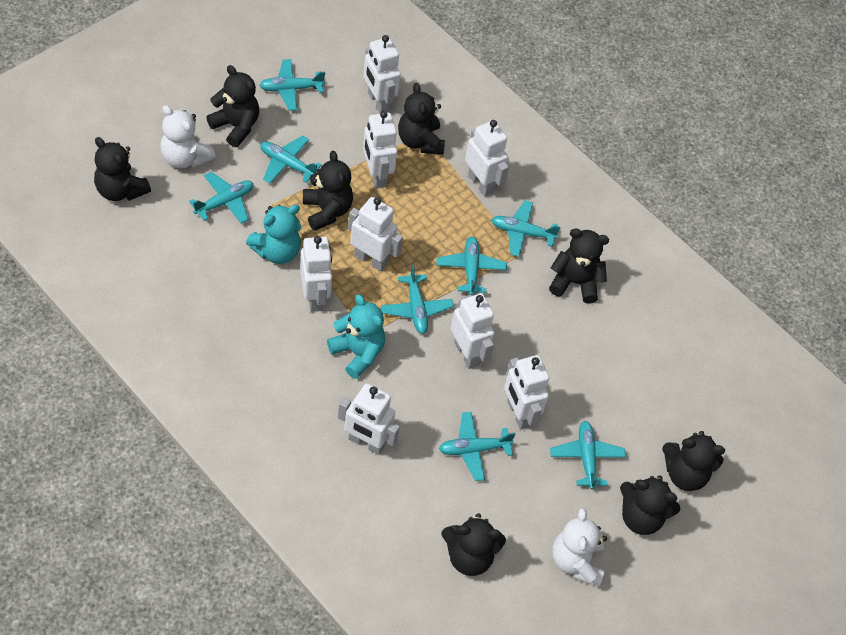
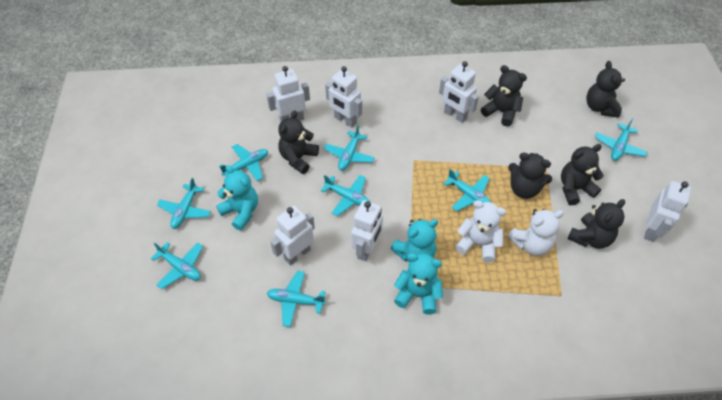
black teddy bear: [94,137,151,201] [206,65,259,147] [303,151,353,231] [398,83,445,155] [441,513,506,576] [549,228,609,303] [620,475,680,535] [662,431,725,491] = 8 -> [278,110,319,174] [481,65,527,127] [508,153,552,199] [561,144,604,205] [568,199,625,249] [586,61,625,118] = 6
turquoise teddy bear: [246,205,301,264] [327,294,385,379] = 2 -> [216,165,258,231] [390,219,438,262] [394,253,443,314] = 3
white robot: [300,236,332,312] [338,383,400,455] [348,197,403,271] [363,35,401,113] [363,111,397,189] [451,293,494,369] [465,120,509,197] [504,355,549,430] = 8 -> [266,66,310,121] [270,206,315,266] [325,66,362,128] [351,200,383,261] [439,61,479,123] [644,181,691,242] = 6

